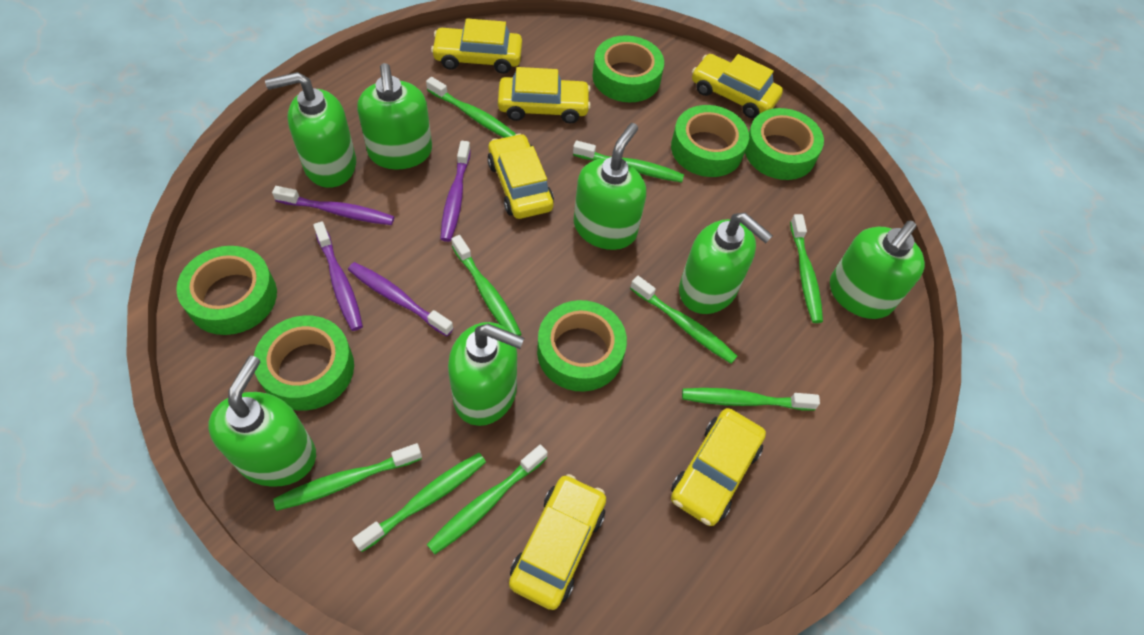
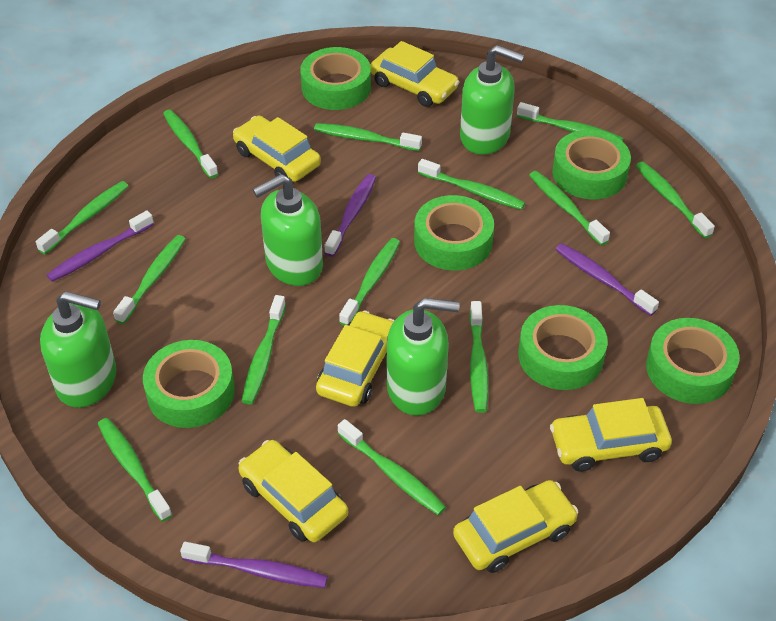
green soap dispenser: [208,356,316,487] [265,72,356,188] [357,63,432,170] [448,322,524,426] [574,123,646,250] [679,213,773,314] [830,220,925,319] = 7 -> [40,291,117,408] [253,174,323,286] [387,298,460,416] [460,45,524,155] = 4
green toothbrush: [273,443,422,511] [352,453,486,552] [426,77,516,138] [427,444,548,554] [451,235,522,336] [573,141,684,183] [630,276,737,364] [682,388,820,411] [790,214,823,323] = 9 -> [36,181,129,254] [98,418,172,522] [113,235,186,324] [163,109,218,179] [242,295,286,405] [314,123,422,151] [338,419,446,516] [339,238,400,326] [418,159,525,210] [469,301,489,413] [517,102,624,142] [529,171,610,246] [636,161,715,238] = 13

